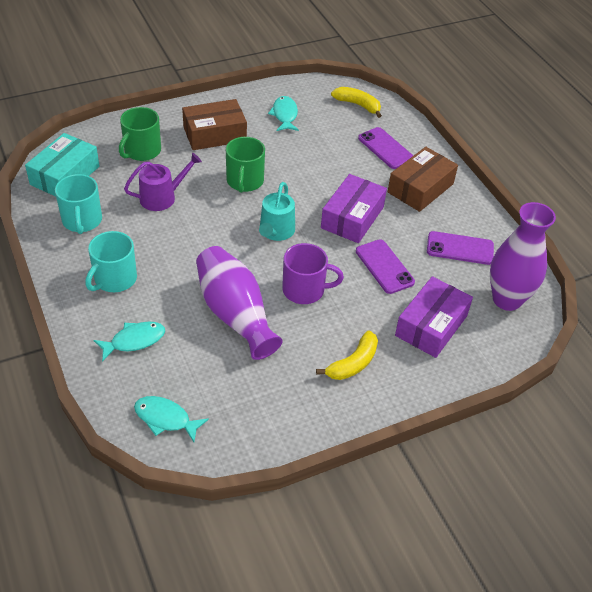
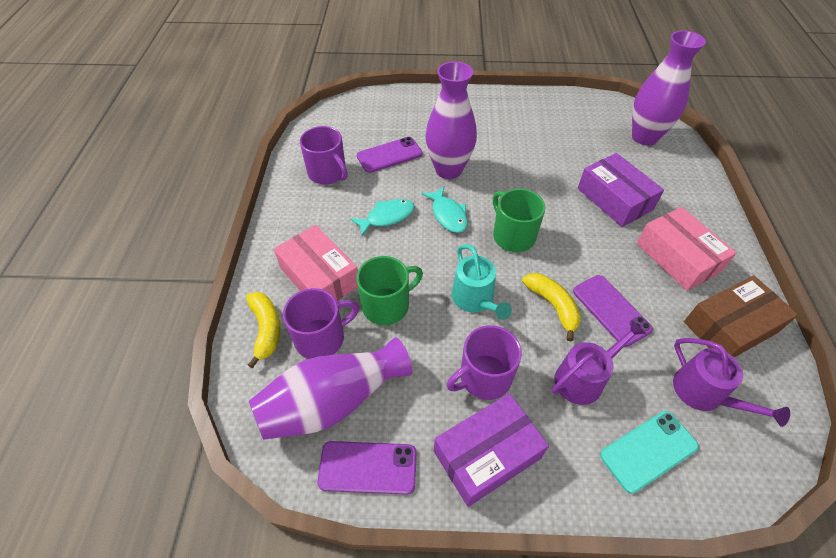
brown box: [182,99,247,150] [388,147,458,212] = 2 -> [684,275,798,357] = 1
pink box: none = 0 -> [274,225,358,301] [636,207,737,291] = 2
purple mug: [282,243,344,304] = 1 -> [283,288,359,359] [300,126,348,184] [446,325,522,400] = 3
purple vase: [196,246,283,360] [490,202,556,311] = 2 -> [249,337,412,440] [425,61,477,179] [632,30,706,146] = 3
purple watering can: [124,153,202,211] = 1 -> [552,321,646,405] [673,338,790,427] = 2
turquoise box: [25,133,100,197] = 1 -> none = 0
turquoise fish: [93,322,165,362] [134,396,209,442] [268,96,299,131] = 3 -> [350,199,415,236] [422,186,468,233] = 2
turquoise mug: [55,174,102,234] [85,231,137,292] = 2 -> none = 0
turquoise phone: none = 0 -> [600,411,699,494] = 1

